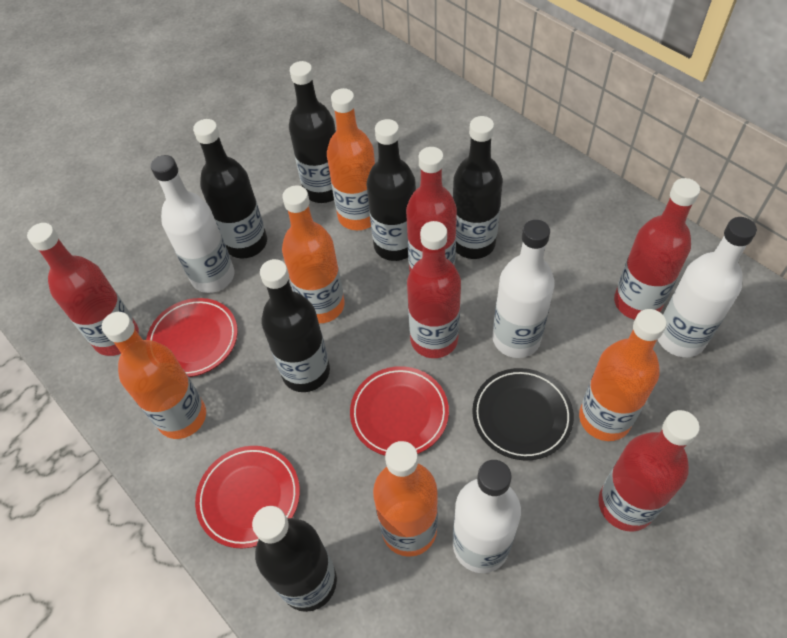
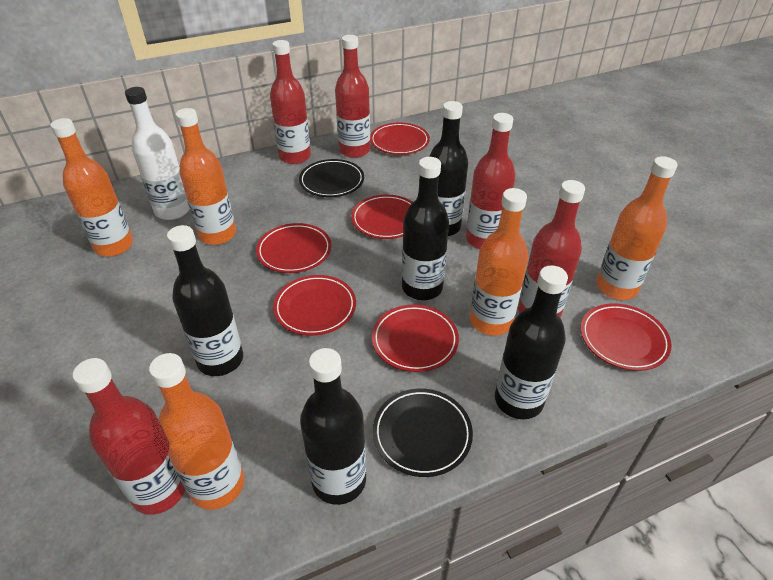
black bottle: [193,119,267,258] [252,506,337,612] [260,259,330,392] [289,61,336,203] [366,119,416,261] [453,116,503,259] = 6 -> [167,225,243,376] [300,348,366,505] [402,157,449,300] [429,101,468,236] [495,265,568,419] = 5
black plate: [472,368,574,460] = 1 -> [299,159,364,197] [373,388,473,477] = 2
red plate: [146,298,238,377] [195,446,300,548] [350,366,449,456] = 3 -> [256,223,331,273] [273,275,356,336] [351,195,413,239] [370,122,430,155] [372,304,459,372] [581,303,672,371] = 6
white bottle: [151,155,234,293] [453,460,521,573] [492,220,555,358] [658,217,757,357] = 4 -> [125,87,190,220] = 1

